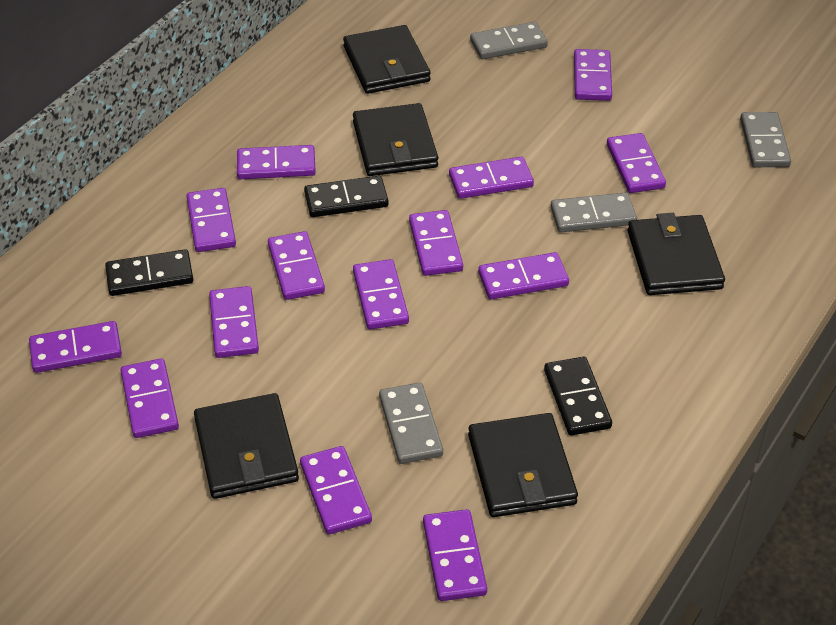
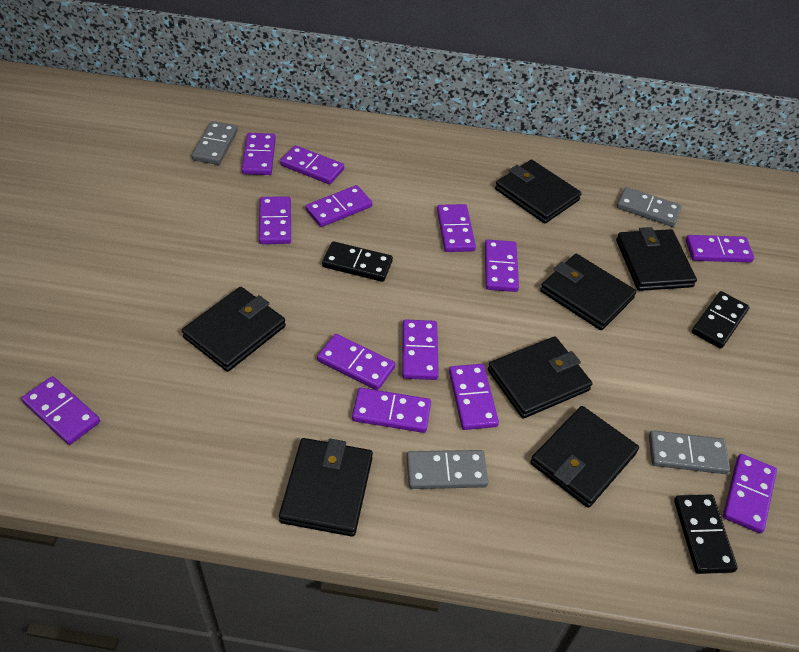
black wallet: [194,393,299,499] [343,25,431,94] [353,103,438,176] [468,413,578,517] [627,213,725,295] = 5 -> [182,287,286,372] [279,438,373,537] [488,337,592,419] [495,160,582,223] [530,406,639,508] [540,254,637,330] [616,227,697,291] = 7
purple domino: [29,321,122,373] [121,358,179,438] [187,188,236,252] [209,286,259,358] [237,145,316,179] [268,231,325,300] [300,446,372,534] [353,259,409,330] [409,210,463,276] [423,509,487,601] [449,157,534,199] [478,252,569,299] [574,49,612,101] [607,133,666,193] = 14 -> [21,376,100,445] [242,133,276,175] [259,196,291,244] [280,145,344,184] [306,185,372,227] [317,334,395,390] [352,388,431,433] [402,319,439,380] [437,204,476,252] [449,364,499,430] [485,240,519,292] [686,235,754,263] [723,454,777,533] = 13

